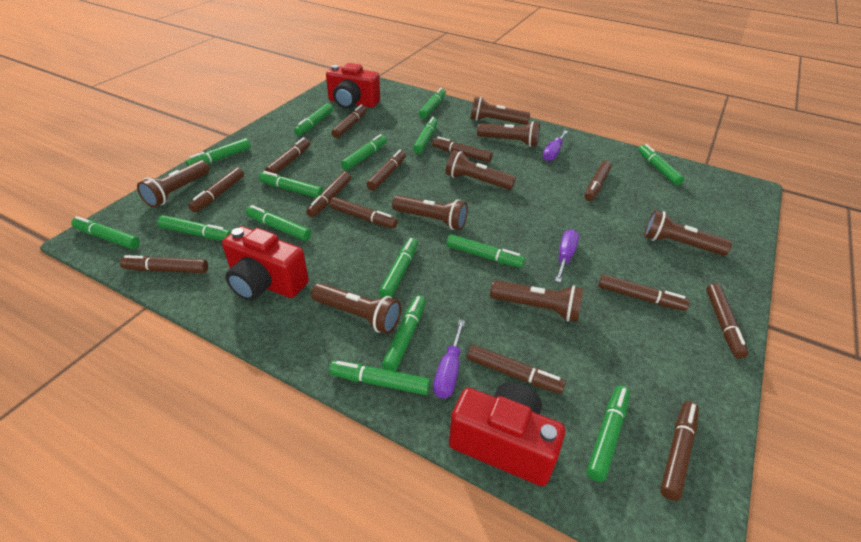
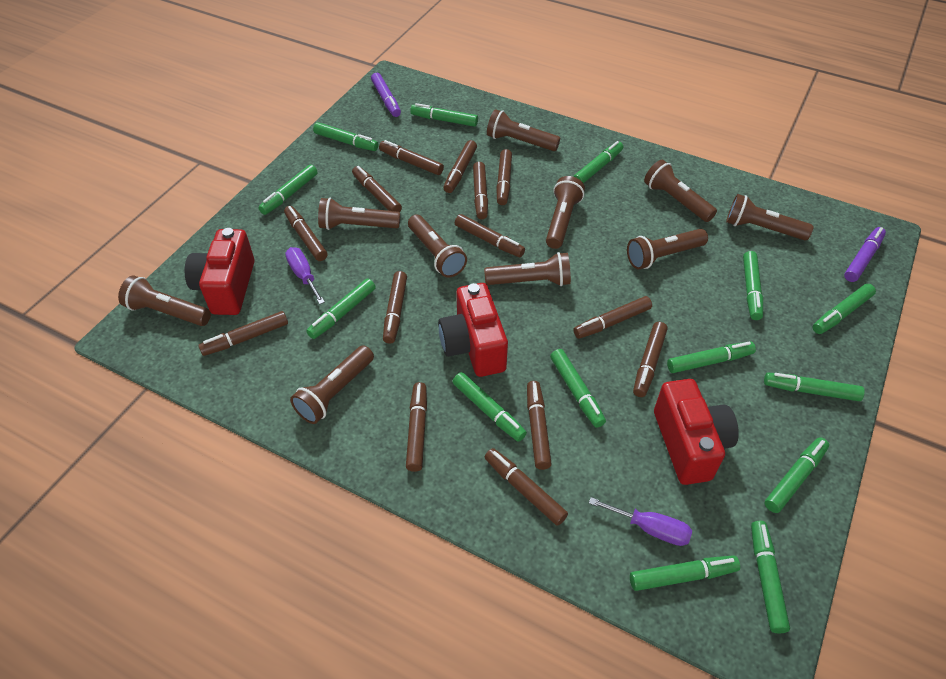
brown flashlight: [137,160,210,207] [311,283,401,334] [392,195,468,230] [446,150,516,190] [470,97,530,125] [477,121,540,147] [490,280,584,322] [644,210,732,256] = 8 -> [118,275,211,326] [290,345,374,424] [318,198,400,230] [408,214,467,278] [484,252,571,286] [487,109,560,151] [546,176,585,249] [627,229,708,269] [644,160,717,222] [726,194,814,240] = 10
brown marker: [120,255,208,273] [189,167,244,212] [265,137,311,174] [306,172,351,217] [330,197,398,229] [331,104,367,138] [367,150,406,191] [432,136,493,162] [467,345,566,394] [584,161,612,201] [598,274,690,311] [660,401,699,501] [706,284,748,359] = 13 -> [198,311,288,356] [284,206,328,261] [352,166,402,212] [379,140,444,175] [383,271,407,344] [406,382,427,472] [443,140,477,193] [455,214,525,257] [473,162,488,219] [485,448,568,526] [496,149,512,205] [527,381,552,470] [573,296,652,339] [633,322,668,397] = 14
green marker: [71,216,140,249] [157,215,231,241] [186,138,251,166] [246,205,311,241] [259,171,323,198] [294,103,333,136] [329,361,430,395] [341,134,387,170] [379,238,418,298] [382,295,426,371] [413,117,438,154] [419,88,446,119] [447,234,525,268] [587,385,630,482] [638,144,684,186] = 15 -> [258,164,318,215] [306,278,376,339] [313,122,379,151] [410,103,478,127] [453,372,527,442] [550,349,606,428] [573,141,623,183] [630,555,740,591] [667,341,756,373] [743,251,763,320] [751,521,790,633] [764,372,865,401] [764,437,829,513] [812,284,876,334] = 14
purple marker: none = 0 -> [371,73,401,117] [844,227,886,282] = 2
purple screwdriver: [433,320,465,399] [543,130,568,161] [555,230,579,283] = 3 -> [285,247,325,304] [589,497,692,546] = 2

